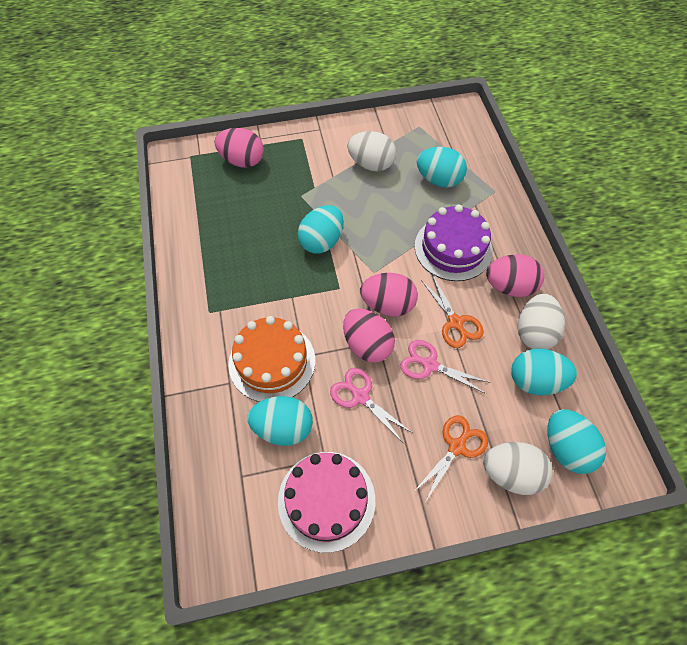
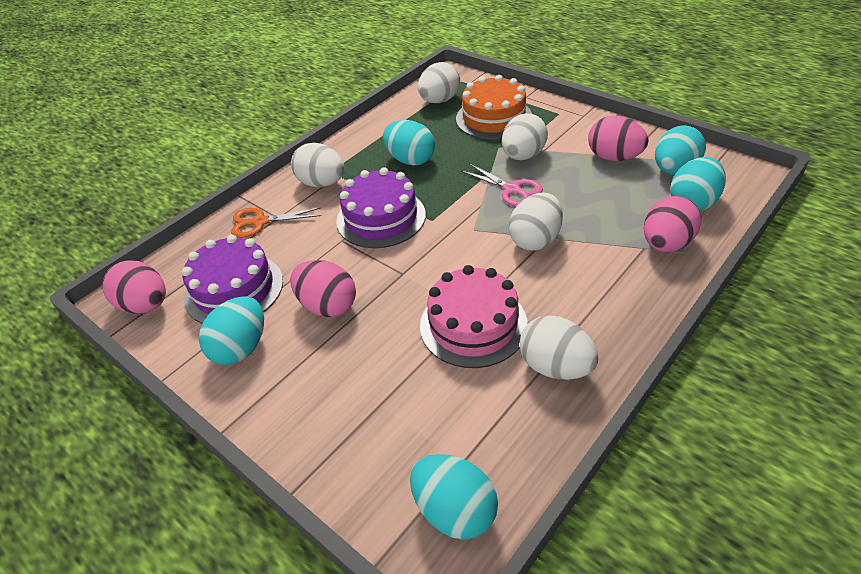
orange scissors: [415,415,488,501] [421,275,484,348] = 2 -> [231,207,321,238] = 1
pink scissors: [330,368,412,441] [400,340,490,394] = 2 -> [461,163,543,207] = 1
purple cake: [415,205,493,281] = 1 -> [182,235,283,324] [336,167,426,248] = 2
white egg: [347,131,396,171] [483,442,553,495] [518,294,565,350] = 3 -> [291,143,345,187] [418,62,460,103] [502,113,548,160] [509,193,563,251] [519,316,598,380] = 5

